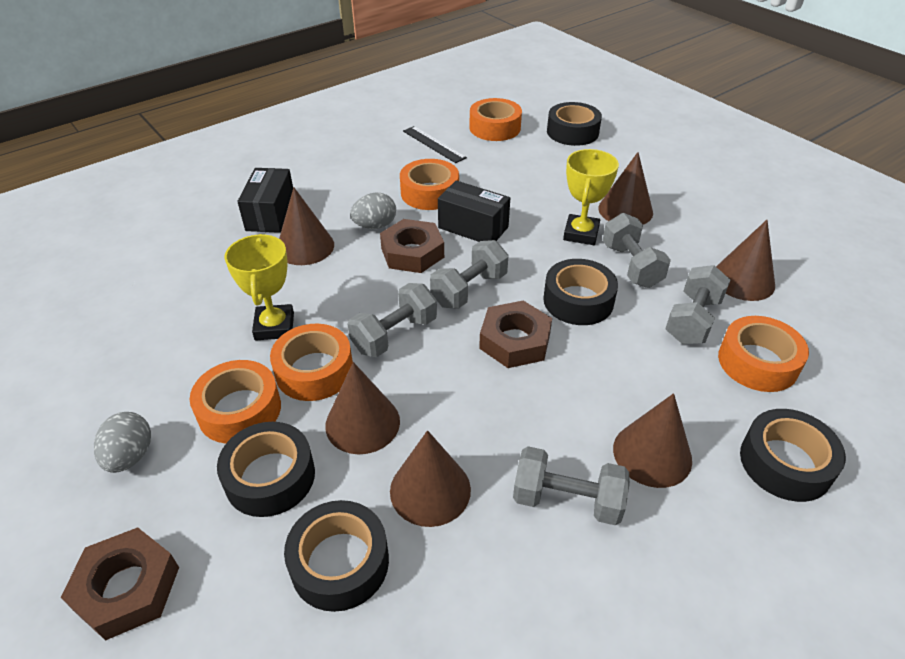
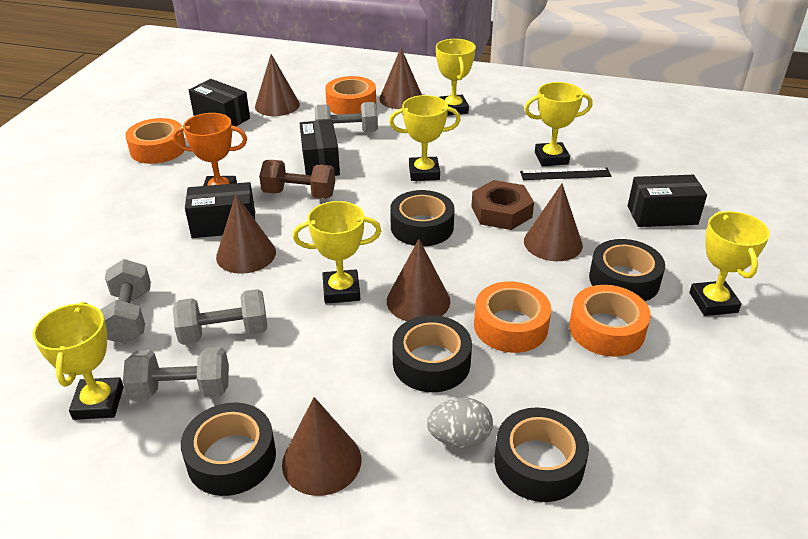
black box: [237,168,293,233] [438,180,510,242] = 2 -> [185,182,255,238] [189,79,250,127] [300,119,340,176] [628,175,707,227] = 4
brown dumbbell: none = 0 -> [259,160,335,199] = 1
brown nut: [61,527,179,641] [380,219,444,273] [479,301,552,368] = 3 -> [471,180,534,230] = 1
grey dumbbell: [348,283,437,357] [430,240,509,309] [513,446,630,525] [603,213,671,288] [666,265,730,344] = 5 -> [100,259,151,344] [123,347,229,401] [173,289,267,345] [314,102,378,132] = 4
grey egg: [94,412,151,473] [350,193,396,229] = 2 -> [427,398,493,448] = 1
orange tape: [190,360,281,444] [270,324,353,401] [400,159,459,210] [469,98,522,141] [718,316,809,392] = 5 -> [125,118,186,164] [325,76,376,115] [474,281,551,353] [569,285,651,357] = 4
orange trophy: none = 0 -> [173,113,247,186] = 1
yellow trophy: [225,234,294,341] [563,149,619,245] = 2 -> [33,302,124,420] [293,201,381,304] [389,95,461,181] [436,39,476,116] [524,82,593,166] [689,211,770,316] = 6

